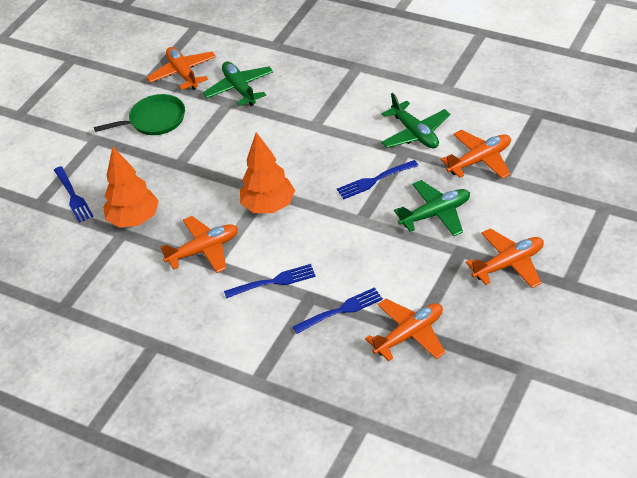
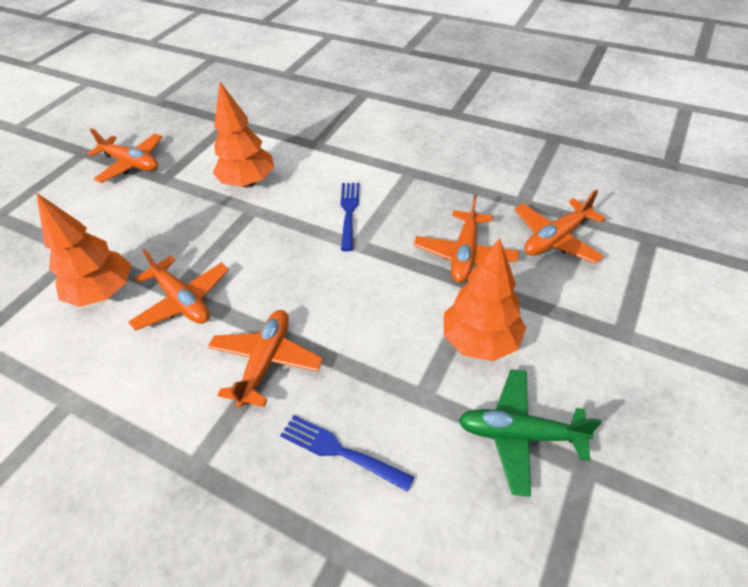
blue fork: [54,166,94,223] [224,264,316,298] [293,287,383,334] [337,160,418,200] = 4 -> [280,415,414,492] [341,183,359,251] = 2
green pan: [94,94,185,135] = 1 -> none = 0
green plane: [203,61,273,106] [381,93,450,148] [394,180,470,236] = 3 -> [458,369,602,497] = 1
orange tree: [103,147,159,228] [240,132,295,213] = 2 -> [36,193,131,307] [213,82,274,188] [444,238,526,361] = 3

